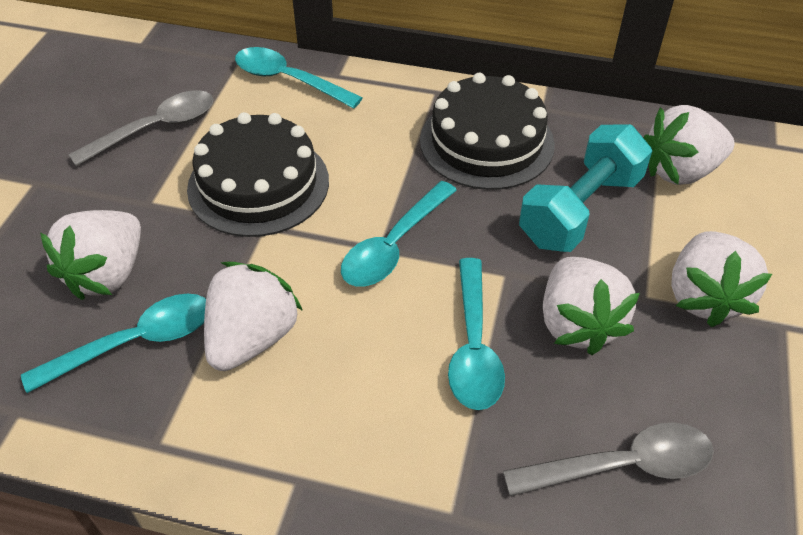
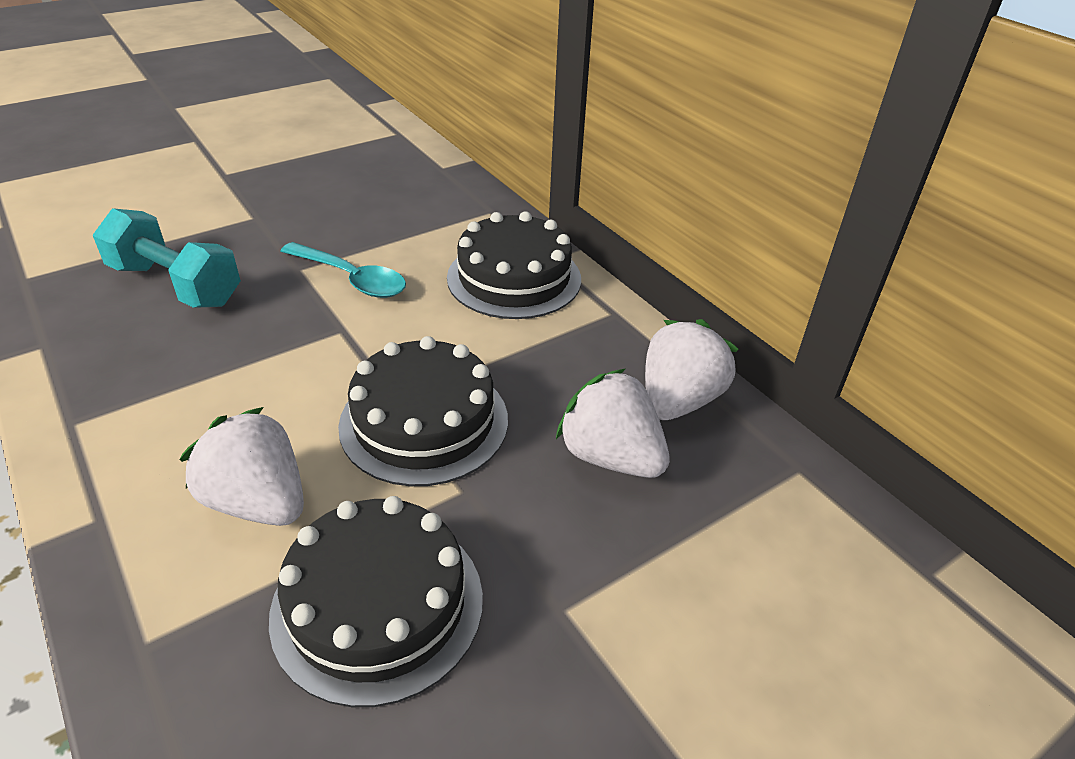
black cake: [187,112,329,237] [420,73,555,190] = 2 -> [269,496,483,707] [338,336,508,486] [447,211,581,319] = 3
grey spoon: [68,90,214,166] [503,423,714,496] = 2 -> none = 0
turquoise spoon: [21,293,206,393] [235,47,363,109] [341,181,457,287] [448,258,505,410] = 4 -> [280,242,406,298] = 1
white strawberry: [40,210,141,300] [204,262,303,371] [543,257,640,355] [643,105,734,185] [671,231,772,327] = 5 -> [179,407,304,526] [556,369,670,478] [645,319,739,420] = 3

